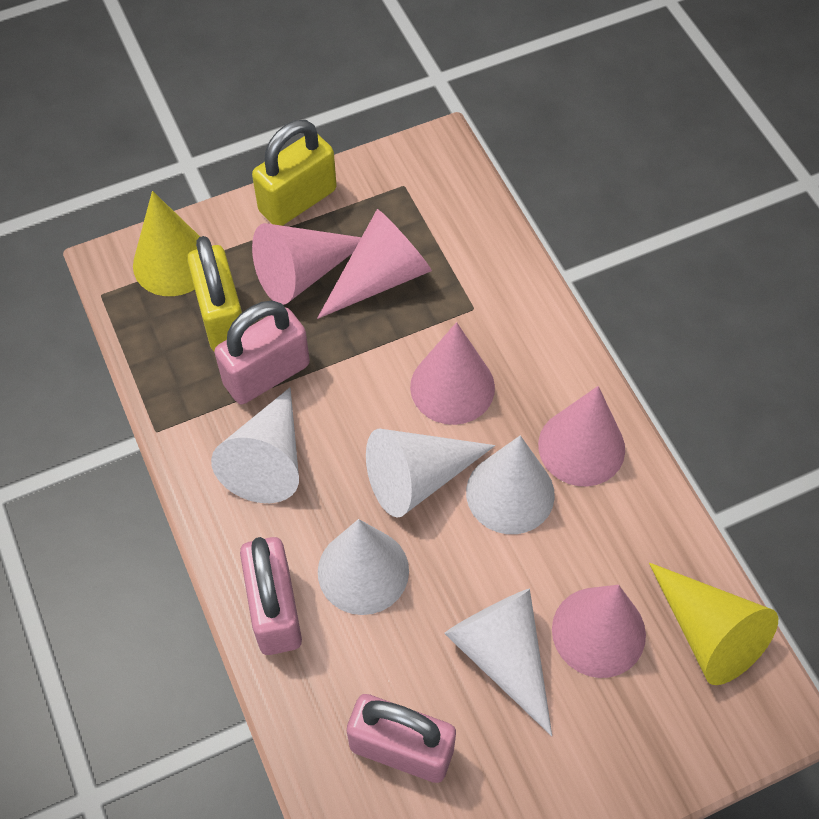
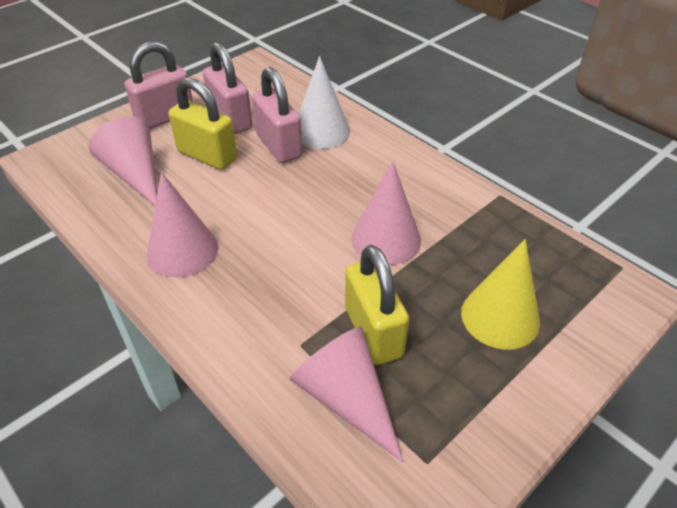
pink cone: [252,223,361,305] [317,209,432,319] [410,322,495,425] [538,386,625,486] [552,585,646,678] = 5 -> [88,116,157,206] [147,172,218,278] [290,327,404,462] [352,161,421,265] = 4
white cone: [211,388,299,503] [318,519,409,615] [366,428,495,518] [444,589,552,736] [466,435,555,534] = 5 -> [299,56,350,149] = 1
yellow cone: [133,191,200,296] [649,562,778,685] = 2 -> [461,239,540,350] = 1

